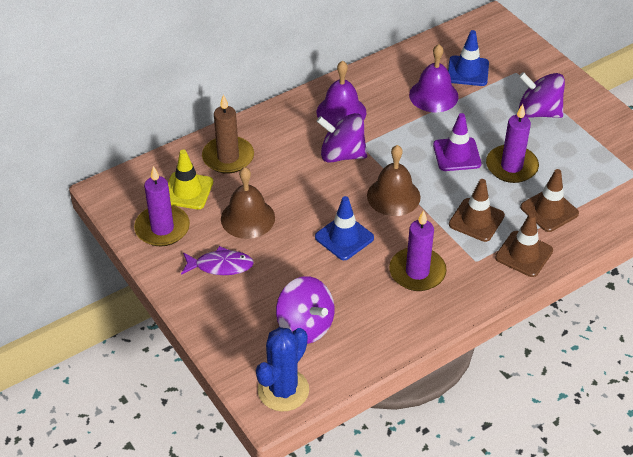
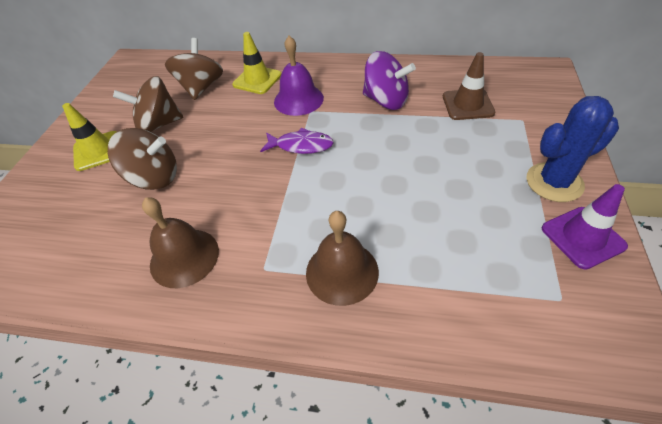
blue traffic cone: [315,196,374,260] [448,30,489,86] = 2 -> none = 0
brown candle: [202,95,254,174] = 1 -> none = 0
brown spinning top: none = 0 -> [108,128,177,190] [113,76,183,132] [165,38,223,100] = 3
brown traffic cone: [449,179,505,242] [495,213,553,277] [520,169,579,232] = 3 -> [443,52,495,120] = 1
purple bell: [317,61,366,126] [409,44,459,112] = 2 -> [274,36,324,116] = 1
purple candle: [134,166,190,246] [389,210,447,291] [486,104,539,183] = 3 -> none = 0
purple spinning top: [276,276,334,344] [317,113,367,163] [519,72,565,118] = 3 -> [363,51,416,110] = 1
yellow traffic cone: [168,150,213,209] = 1 -> [62,103,117,171] [232,32,282,94] = 2

